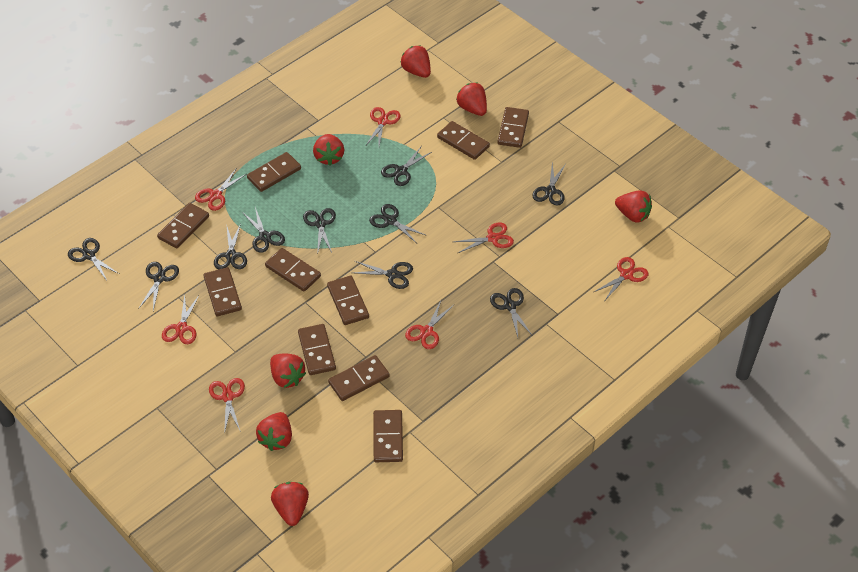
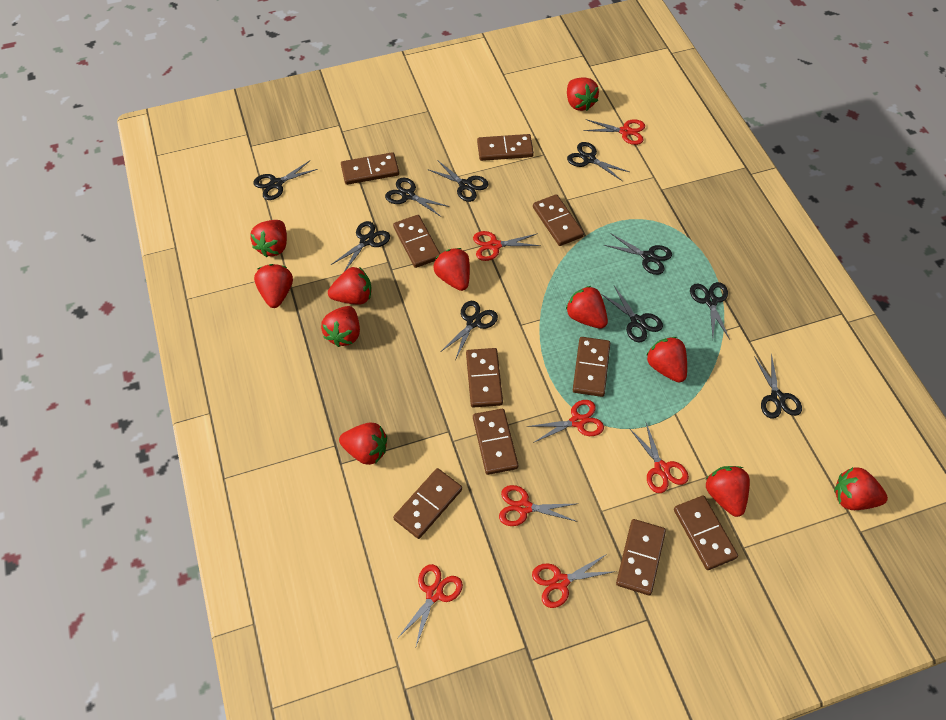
red strawberry: [256,412,292,451] [270,353,306,388] [271,482,309,526] [313,134,344,165] [400,45,431,78] [456,83,487,116] [615,191,652,223] = 7 -> [250,220,287,257] [254,264,293,308] [321,306,360,347] [328,267,371,305] [339,422,387,465] [433,248,470,291] [566,286,608,329] [567,77,599,111] [646,337,687,382] [706,466,750,517] [834,467,888,510] = 11

